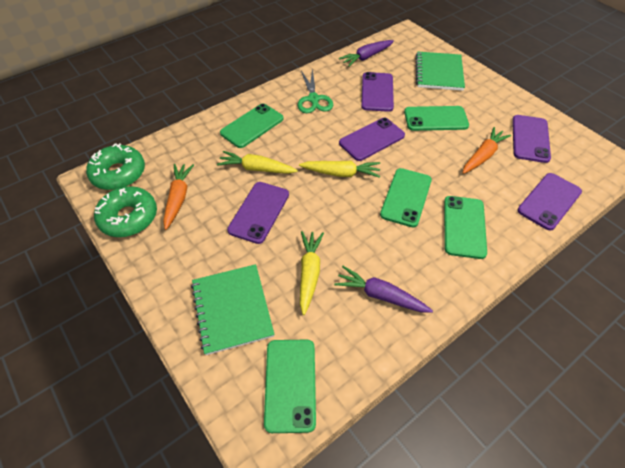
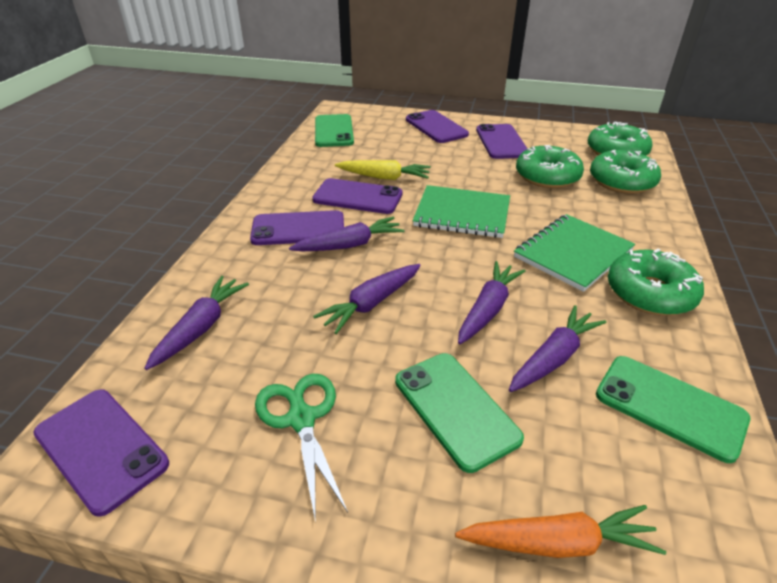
green donut: [86,143,145,190] [94,186,157,237] = 2 -> [516,145,584,188] [588,122,653,155] [590,150,661,194] [608,249,704,316] = 4
green phone: [220,103,284,148] [264,340,316,433] [380,168,432,227] [404,106,469,131] [444,196,487,259] = 5 -> [315,114,354,147] [395,353,524,473] [596,356,750,463] = 3
orange carrot: [163,164,194,230] [463,127,511,174] = 2 -> [455,505,666,558] = 1
purple carrot: [334,266,433,313] [339,40,394,67] = 2 -> [144,276,249,370] [289,217,405,251] [313,264,421,334] [458,261,525,344] [509,305,606,392] = 5
yellow carrot: [217,151,298,174] [299,161,380,178] [300,231,324,315] = 3 -> [335,160,431,180] = 1

